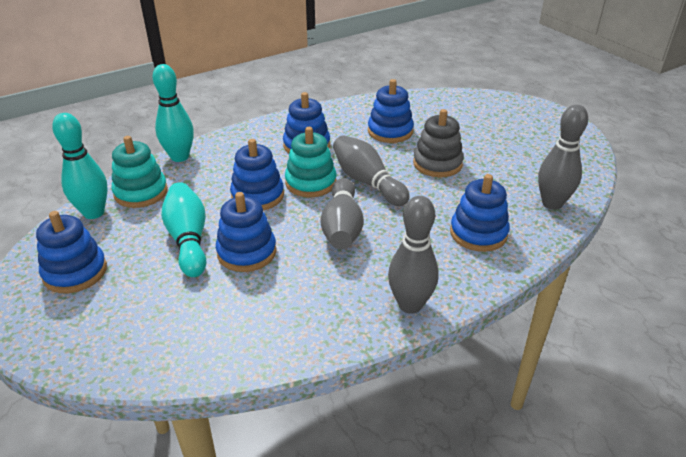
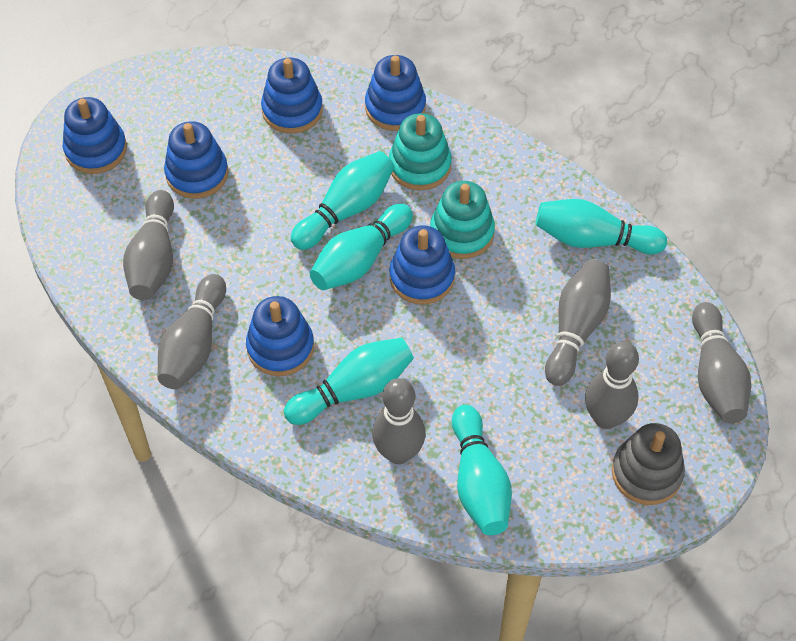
grey bowling pin: [320,178,364,250] [333,135,410,206] [388,196,439,314] [538,104,588,210] = 4 -> [123,190,174,300] [157,274,226,389] [372,378,425,464] [545,259,611,386] [585,342,639,429] [692,302,751,423] = 6
turquoise bowling pin: [52,113,108,219] [153,64,194,162] [161,182,206,277] = 3 -> [284,337,414,425] [291,151,394,250] [310,204,413,290] [452,405,512,535] [536,199,667,255] = 5

